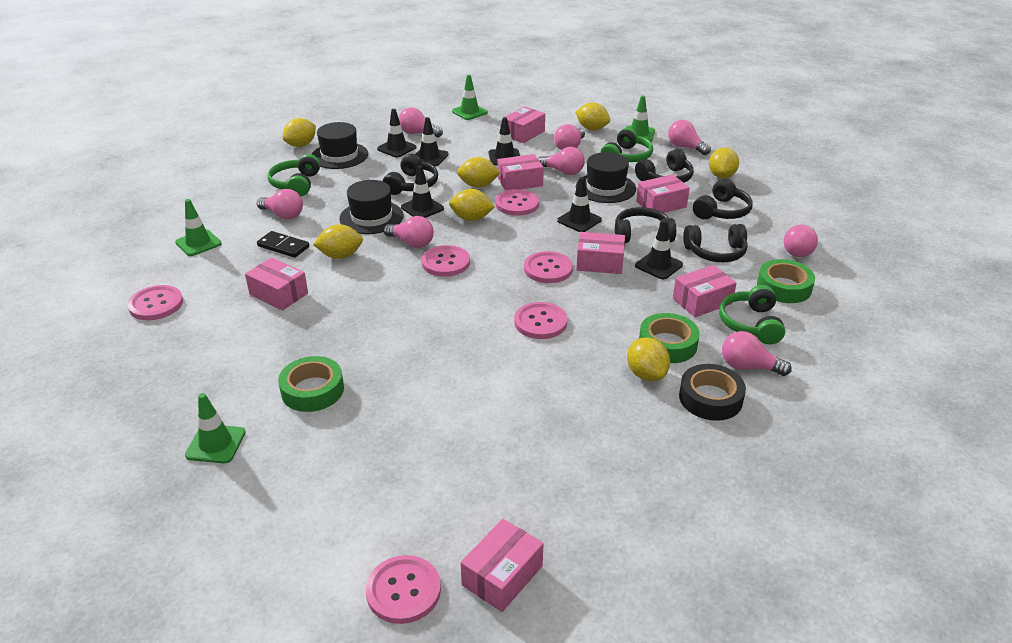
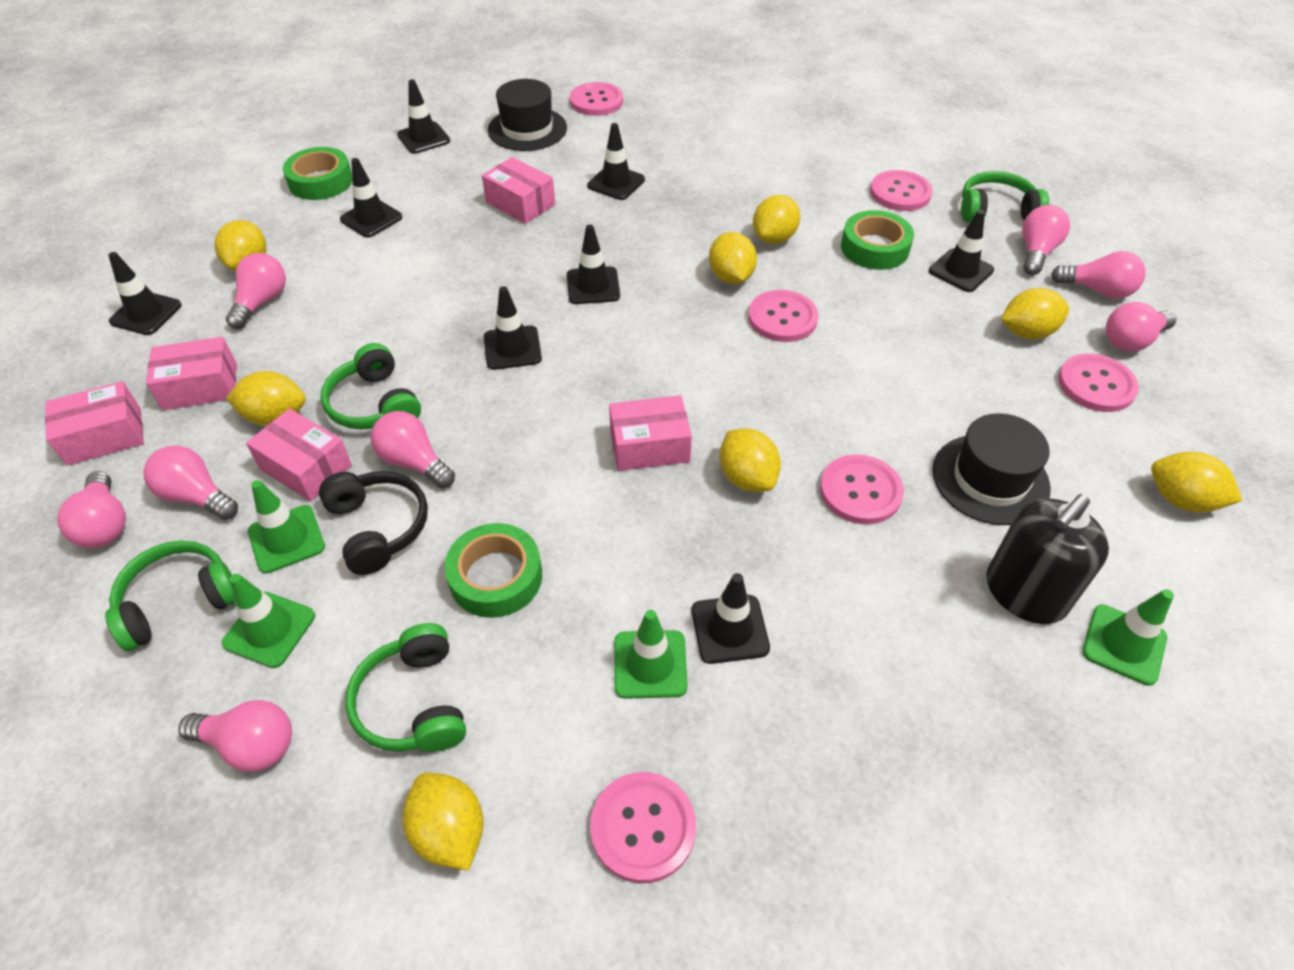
black domino: [257,231,309,258] = 1 -> none = 0
black hat: [312,122,368,169] [339,180,404,234] [576,152,636,203] = 3 -> [488,79,567,151] [932,413,1051,525] = 2
black headphones: [383,154,438,195] [615,207,676,243] [635,149,694,183] [683,224,748,262] [693,178,753,219] = 5 -> [319,471,428,575] = 1
black soap dispenser: none = 0 -> [986,494,1109,624] = 1
black tape: [679,364,746,421] = 1 -> none = 0
black traffic cone: [377,109,416,157] [401,165,444,218] [415,117,449,166] [489,117,520,165] [557,177,602,232] [635,220,683,279] = 6 -> [108,252,182,335] [340,158,403,238] [397,79,450,154] [484,286,542,370] [567,225,620,304] [587,123,645,200] [691,573,770,664] [929,209,994,292] = 8
green headphones: [267,154,320,196] [600,127,653,162] [719,285,785,344] = 3 -> [105,541,235,651] [320,343,421,429] [345,623,466,752] [961,171,1049,222] = 4
pink box: [245,257,308,311] [461,519,544,612] [497,154,544,191] [505,107,545,143] [576,232,625,274] [636,174,690,213] [673,265,737,317] = 7 -> [45,381,144,466] [146,337,237,410] [246,409,352,501] [482,157,555,224] [609,395,692,471] = 5
yellow lemon: [283,118,316,147] [313,224,363,259] [449,189,495,221] [457,157,501,188] [575,103,610,130] [627,337,670,381] [709,147,739,178] = 7 -> [214,220,266,271] [226,371,306,426] [402,773,483,871] [709,232,757,284] [719,428,781,492] [753,195,800,244] [1001,288,1069,339] [1151,452,1242,513] = 8

